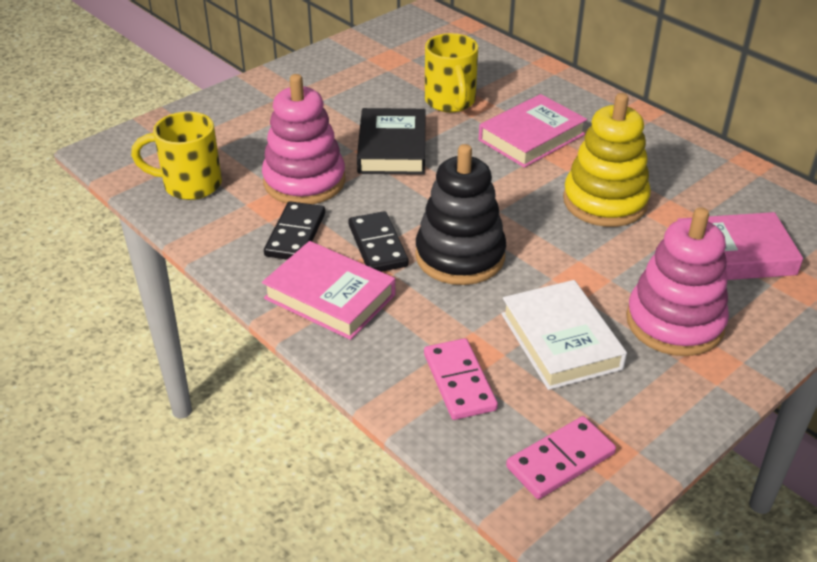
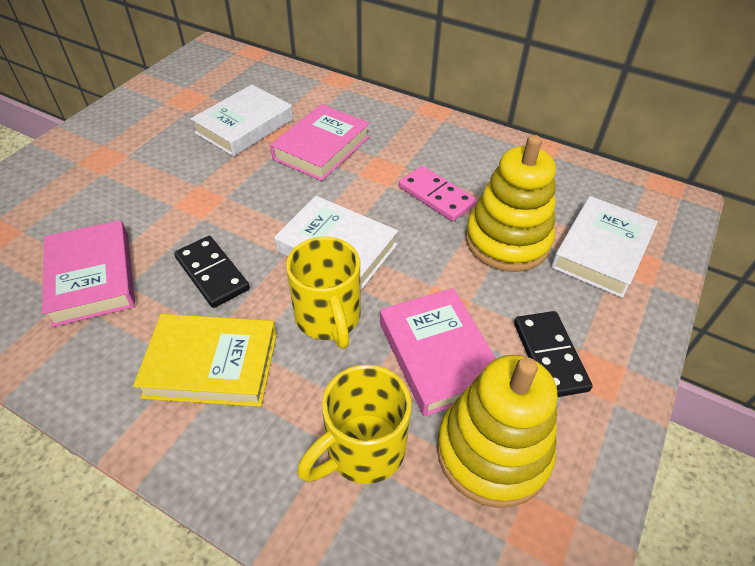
black book: [357,108,426,175] = 1 -> none = 0
black stacking toy: [415,144,506,285] = 1 -> none = 0
pink domino: [424,338,498,420] [506,416,616,499] = 2 -> [399,166,477,221] = 1
pink stacking toy: [262,74,345,204] [626,207,729,356] = 2 -> none = 0
white book: [501,280,627,390] = 1 -> [191,85,293,156] [274,196,398,291] [551,196,658,298] = 3
yellow book: none = 0 -> [133,314,277,407] = 1
yellow stacking toy: [563,93,651,227] = 1 -> [437,355,558,508] [466,135,556,272] = 2

